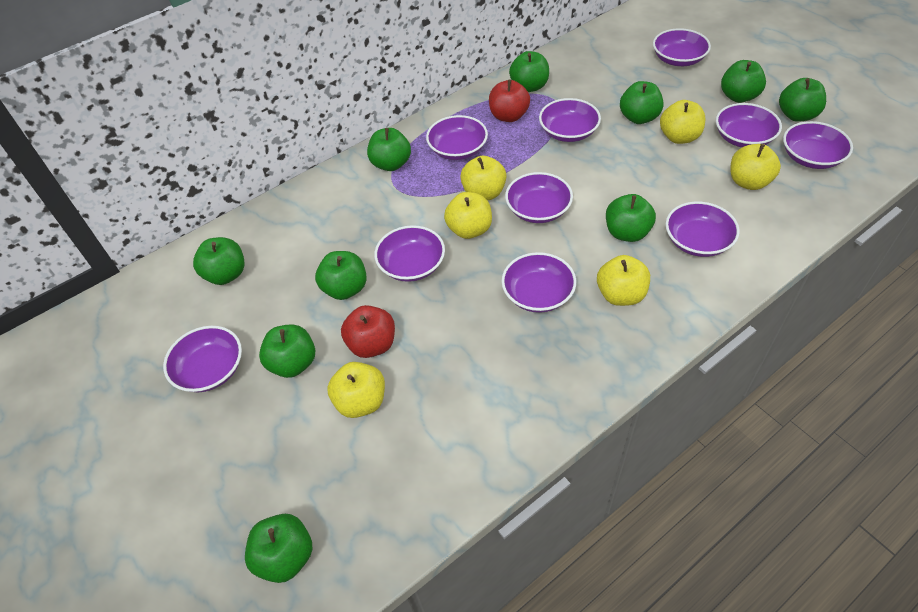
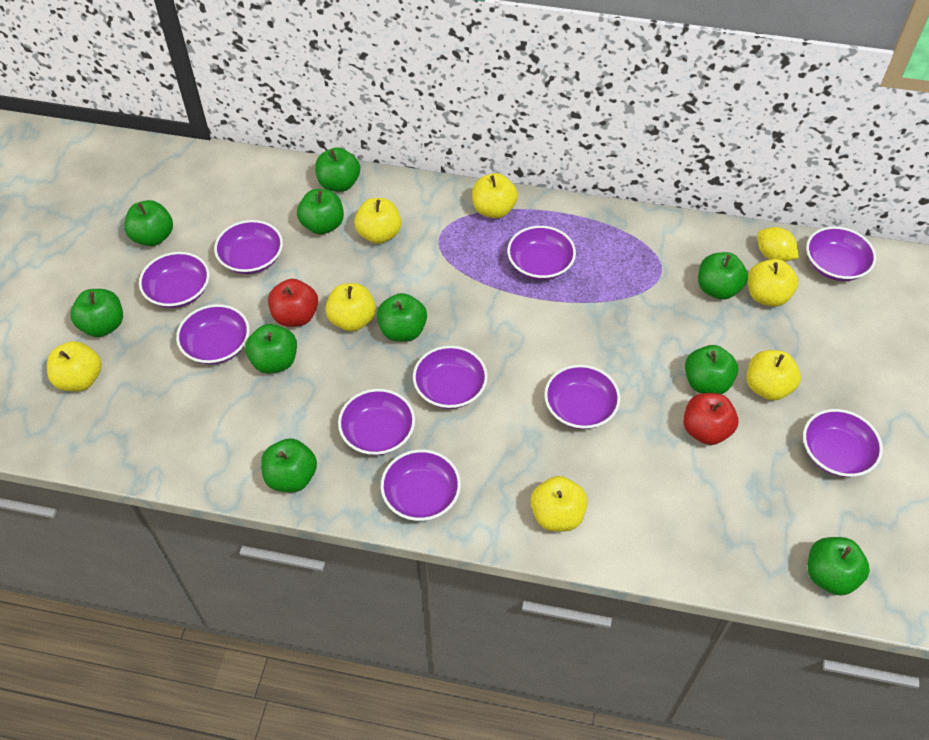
yellow apple: [327,362,385,418] [444,192,492,239] [460,156,507,200] [597,255,650,306] [660,100,706,144] [731,144,781,190] = 6 -> [47,341,102,391] [325,283,376,332] [354,198,401,244] [472,173,518,218] [530,476,588,531] [747,350,801,401] [748,259,798,307] = 7
yellow lemon: none = 0 -> [757,227,799,262] = 1

